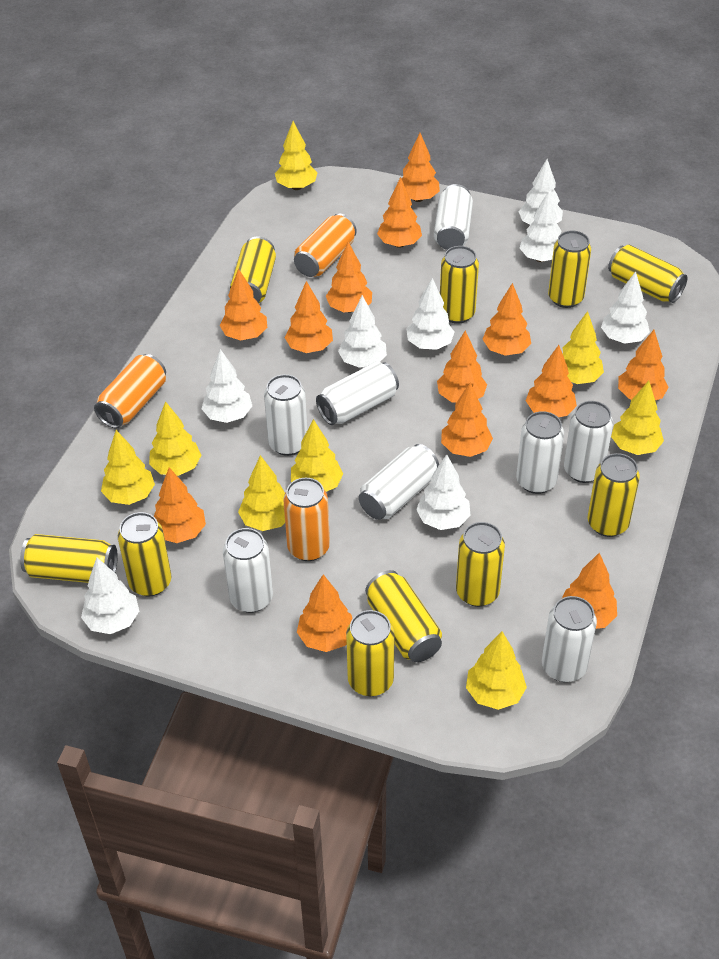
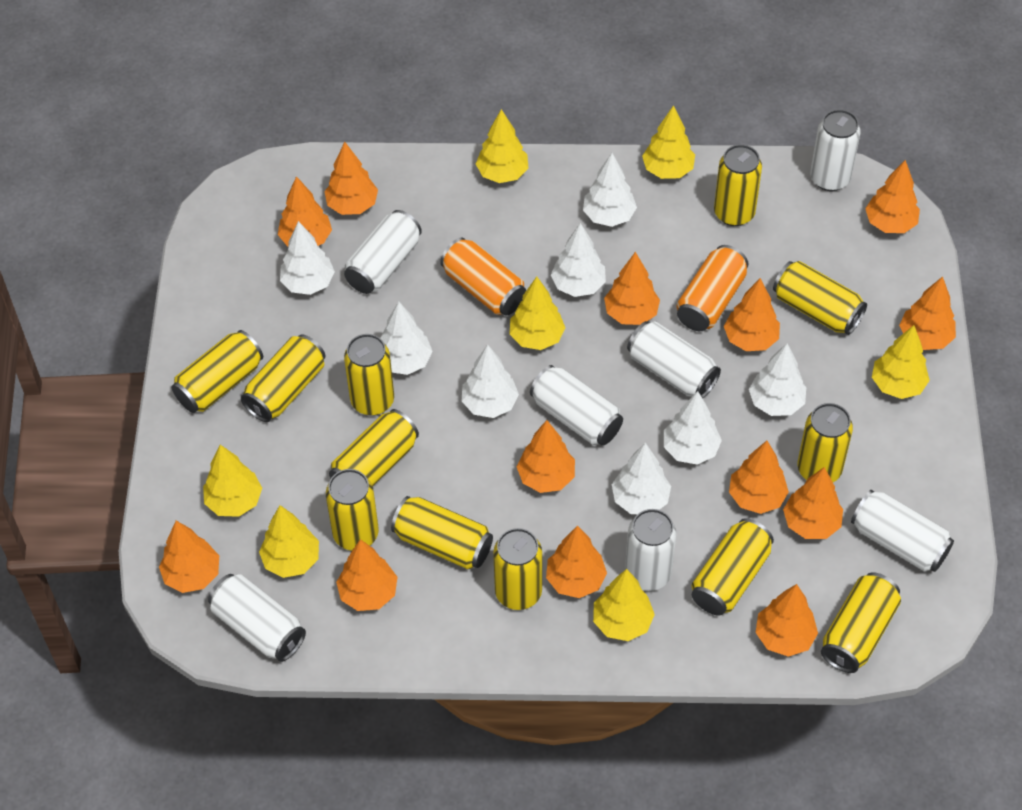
orange can: [94,354,166,428] [283,478,330,561] [294,213,357,277] = 3 -> [440,238,526,315] [676,245,748,331] = 2
white can: [223,528,273,613] [264,374,307,456] [316,362,399,425] [359,444,439,520] [434,184,473,250] [516,411,564,494] [542,596,597,682] [564,401,613,483] = 8 -> [208,574,306,662] [344,210,422,294] [530,365,623,446] [625,509,677,591] [627,321,721,398] [810,109,861,191] [851,490,954,572] = 7
yellow can: [20,534,118,583] [118,512,171,597] [230,236,276,304] [346,610,395,696] [365,570,442,662] [440,246,479,324] [456,522,505,607] [548,231,591,308] [588,453,640,537] [608,245,688,303] = 10 -> [172,330,263,413] [241,334,325,422] [326,469,379,551] [329,409,419,486] [344,334,394,416] [391,496,493,569] [493,528,542,610] [692,518,774,616] [714,144,762,226] [773,261,867,335] [797,403,853,482] [821,572,901,673] = 12
yellow tree: [101,430,155,505] [149,401,201,476] [238,455,285,531] [275,121,318,190] [291,419,343,492] [466,632,527,710] [562,311,604,384] [611,381,664,455] = 8 -> [203,445,262,517] [259,505,319,578] [476,109,528,183] [510,277,565,350] [593,569,655,641] [642,105,695,179] [872,325,930,399] = 7

